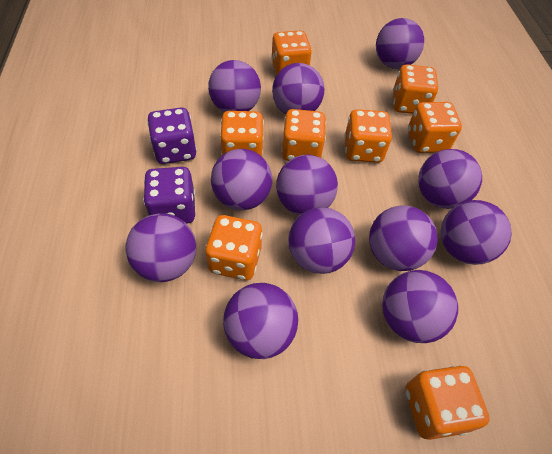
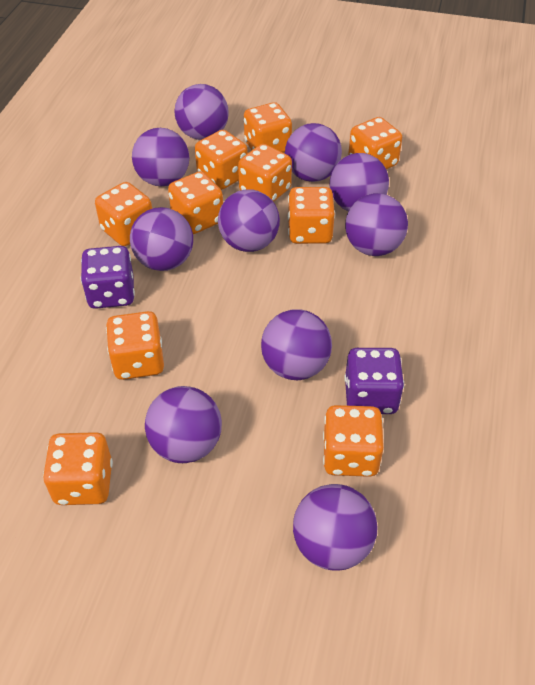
orange dice: [205,215,263,280] [220,111,264,157] [271,30,312,76] [281,109,326,161] [344,109,392,163] [393,64,438,114] [405,366,490,440] [408,102,462,153] = 8 -> [43,432,113,505] [95,182,152,246] [106,311,164,380] [168,171,223,234] [195,130,248,190] [238,144,292,202] [244,102,292,153] [288,187,335,244] [323,405,384,477] [348,117,402,169] = 10
purple ball: [126,214,196,282] [208,60,261,112] [211,149,272,210] [223,283,298,359] [272,63,325,114] [276,155,338,216] [288,207,355,274] [369,205,438,271] [376,18,424,69] [382,270,458,343] [418,149,482,209] [441,200,511,265] = 12 -> [130,207,193,271] [132,128,189,186] [145,386,222,463] [174,84,229,140] [218,189,280,252] [261,309,332,380] [285,123,342,182] [293,484,378,570] [330,153,389,211] [345,193,408,256] = 10

